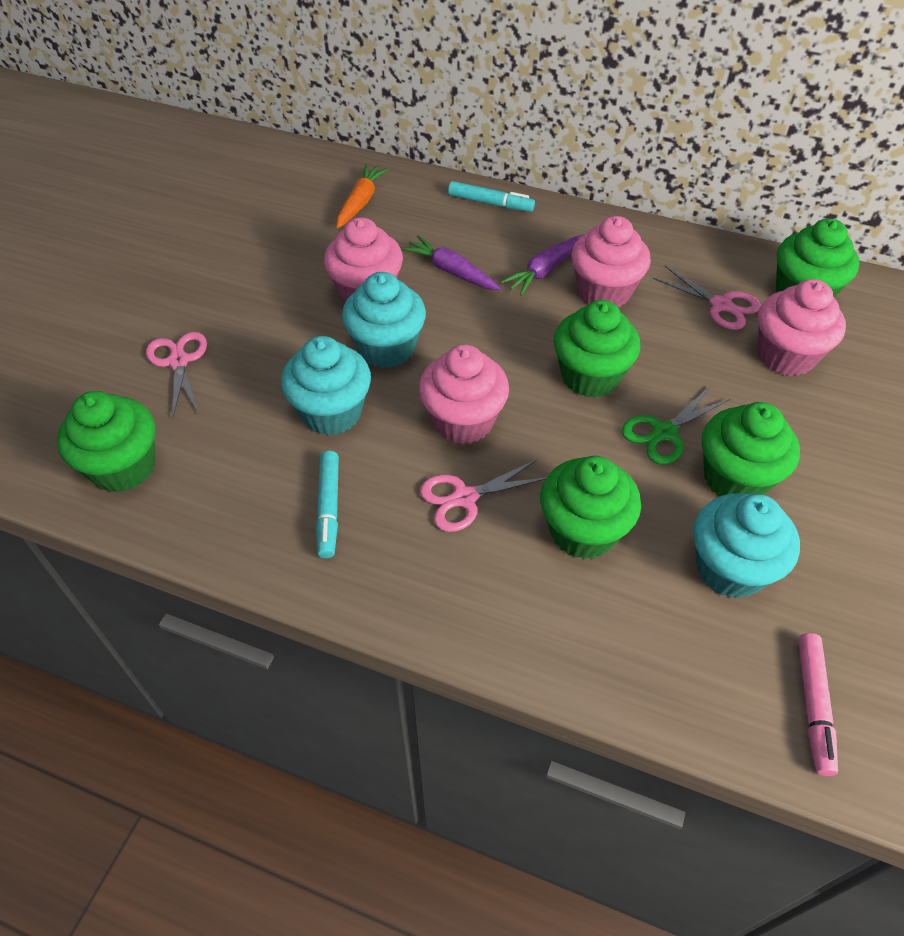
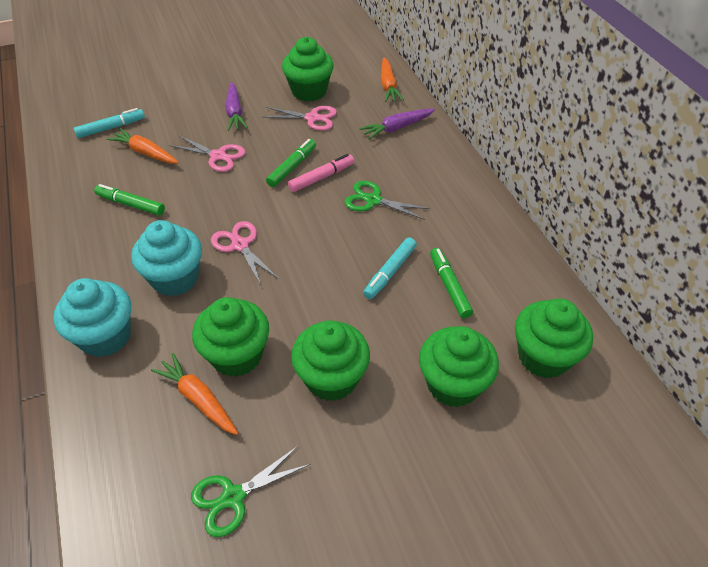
green marker: none = 0 -> [94,184,165,216] [266,139,316,187] [430,248,473,318] = 3
green scissors: [622,385,730,465] = 1 -> [191,446,310,537] [344,181,431,220] = 2
orange carrot: [336,164,389,229] = 1 -> [107,128,179,163] [151,353,239,435] [381,57,404,102] = 3
pink cupcake: [324,217,403,302] [419,345,509,444] [571,216,651,307] [758,279,846,376] = 4 -> none = 0
turquoise cupcake: [281,336,371,435] [342,272,426,368] [693,493,800,599] = 3 -> [53,278,131,357] [131,220,202,296] = 2

